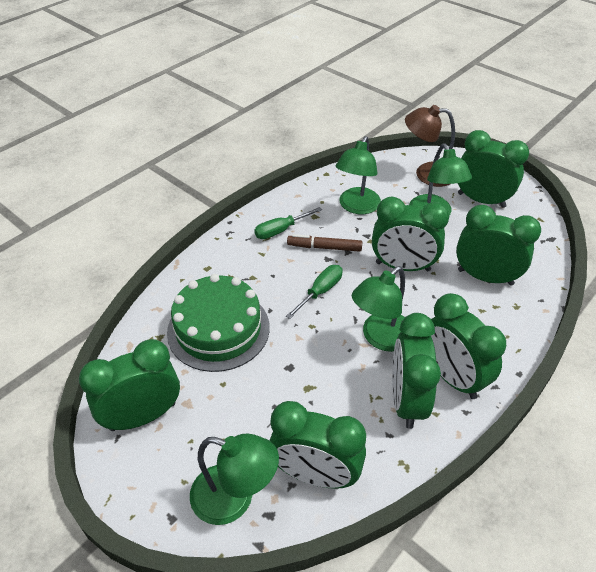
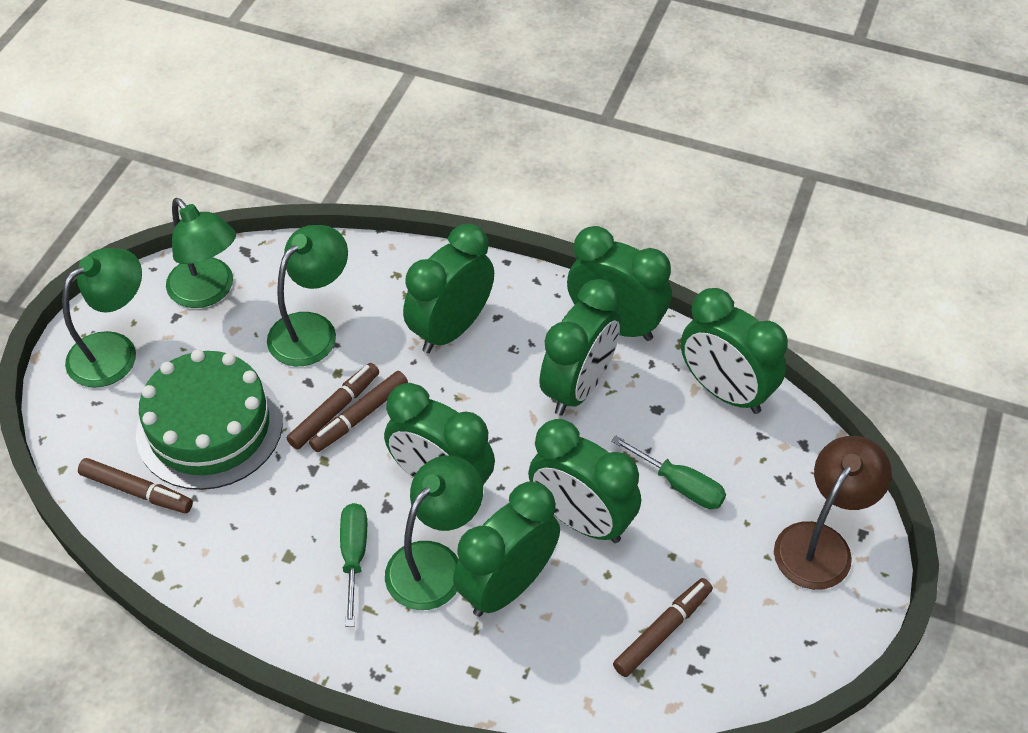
brown marker: [287,234,362,252] = 1 -> [78,458,193,513] [287,363,379,449] [309,371,408,452] [613,578,713,677] = 4

